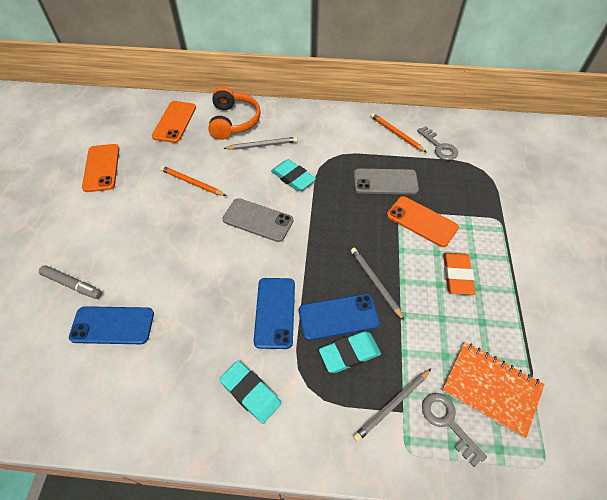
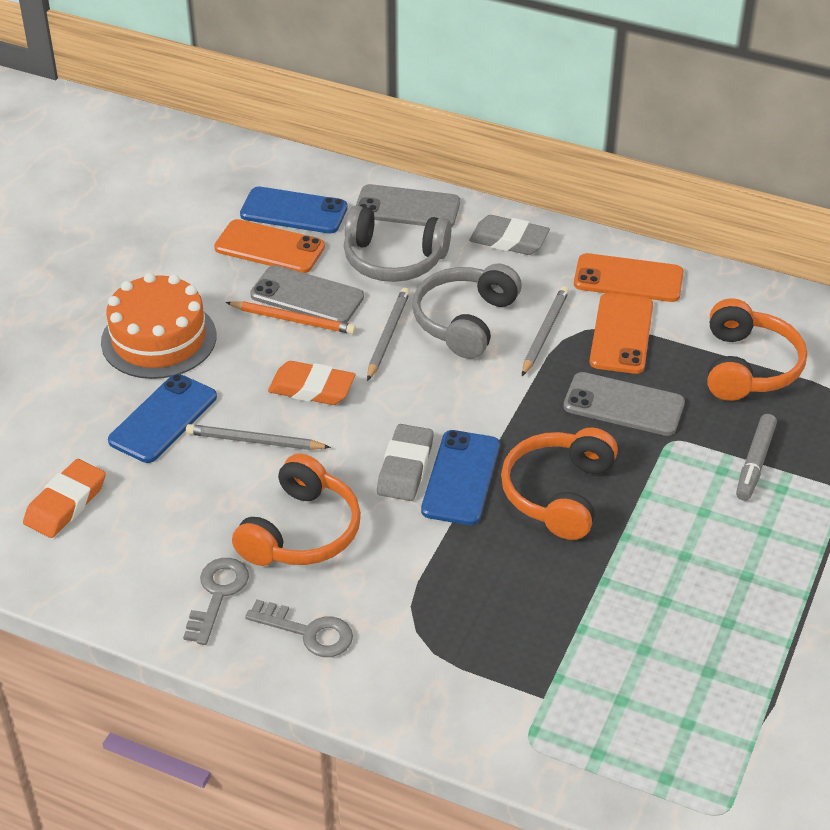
grey eraser: none = 0 -> [377,424,434,501] [469,215,550,255] = 2
grey headphones: none = 0 -> [344,206,451,282] [413,263,522,359] = 2
grey phone: [222,198,293,242] [354,169,419,195] = 2 -> [250,265,364,323] [356,184,460,227] [563,372,685,436] = 3
orange cake: none = 0 -> [101,273,216,379] = 1
orange eraser: [443,252,475,295] = 1 -> [23,459,106,538] [268,361,355,405] = 2
orange headphones: [208,87,261,140] = 1 -> [232,454,361,566] [501,428,618,540] [708,299,807,401] = 3
orange notebook: [442,342,545,438] = 1 -> none = 0
orange pencil: [160,166,226,196] [370,113,427,153] = 2 -> [226,301,356,334] = 1
turquoise eraser: [219,360,281,424] [271,159,316,191] [319,331,381,373] = 3 -> none = 0

